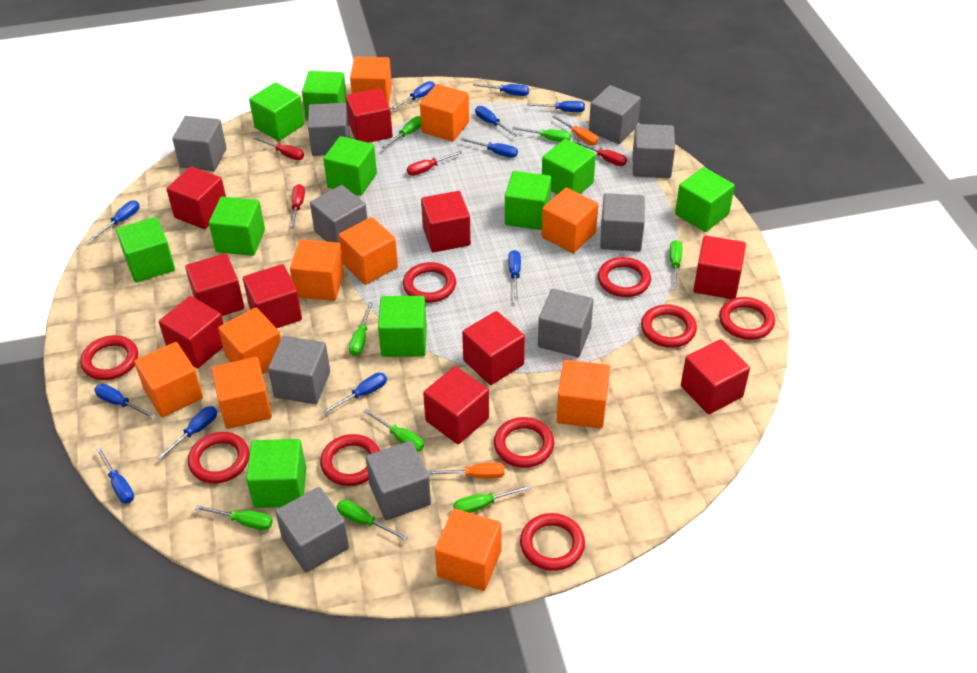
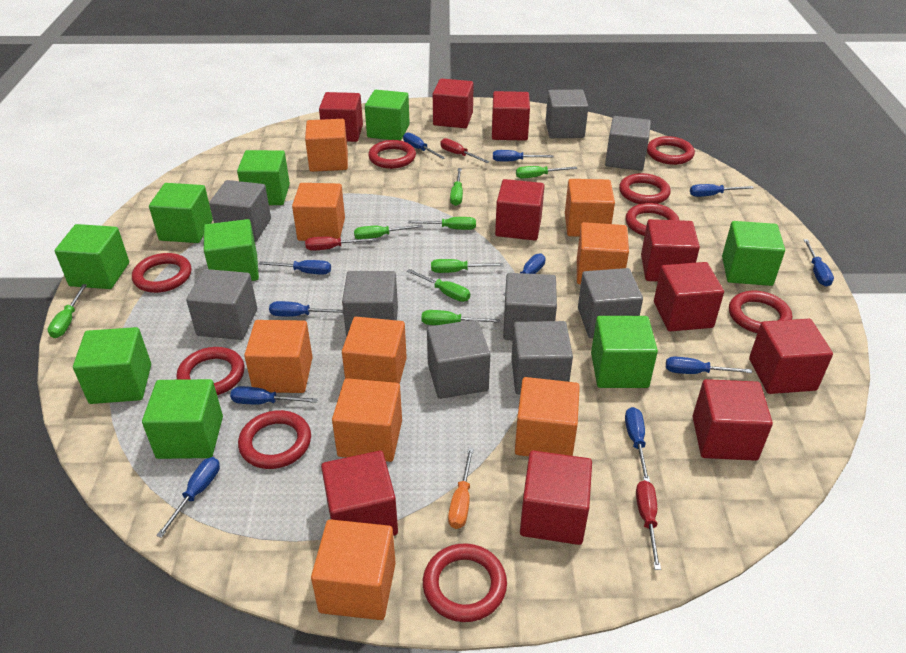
green cube: [116,217,175,283] [209,197,265,256] [246,439,306,508] [249,82,304,141] [302,71,346,121] [323,136,377,196] [378,296,427,357] [505,171,551,230] [542,139,596,195] [675,167,735,232] = 10 -> [55,224,129,289] [73,327,151,404] [142,379,223,459] [149,183,213,243] [204,219,259,281] [237,150,290,205] [365,90,410,141] [591,316,658,388] [722,221,785,286] = 9
grey cube: [172,116,227,171] [268,336,330,404] [275,487,349,573] [308,103,350,156] [310,185,367,243] [366,441,431,520] [538,289,593,357] [589,85,641,144] [600,193,645,251] [633,124,675,178] = 10 -> [186,269,257,340] [209,180,271,242] [342,271,398,337] [427,320,490,399] [503,273,557,340] [511,321,573,395] [546,90,589,138] [578,268,643,338] [605,116,651,171] = 9
orange cube: [134,342,203,417] [212,357,272,429] [218,308,281,374] [290,240,344,301] [338,217,398,285] [350,57,392,105] [420,84,469,141] [435,509,502,591] [542,188,598,253] [557,360,610,428] = 10 -> [244,320,313,393] [292,183,345,241] [305,119,348,172] [311,519,396,620] [332,378,402,462] [342,317,407,384] [515,377,580,456] [565,179,615,237] [577,222,629,284] = 9
orange screwdriver: [427,462,505,479] [552,115,598,145] = 2 -> [448,447,474,529] = 1
red screwdriver: [253,137,304,160] [290,184,305,229] [407,151,463,176] [573,140,627,166] = 4 -> [305,237,376,251] [440,138,489,163] [636,480,661,570] = 3

